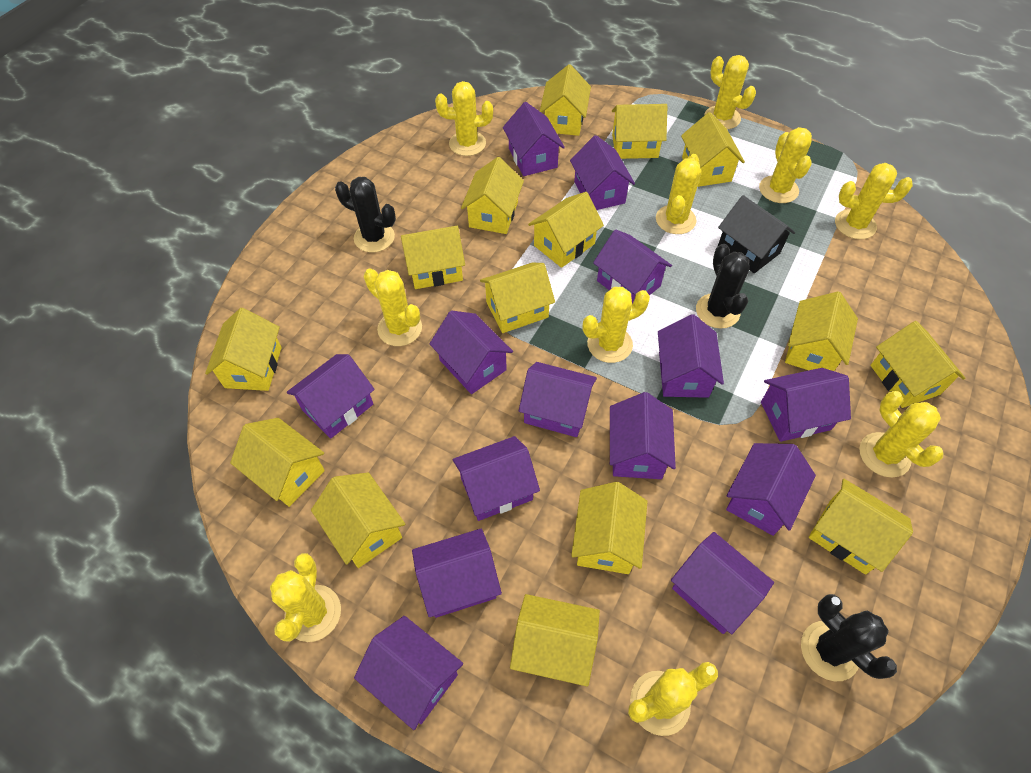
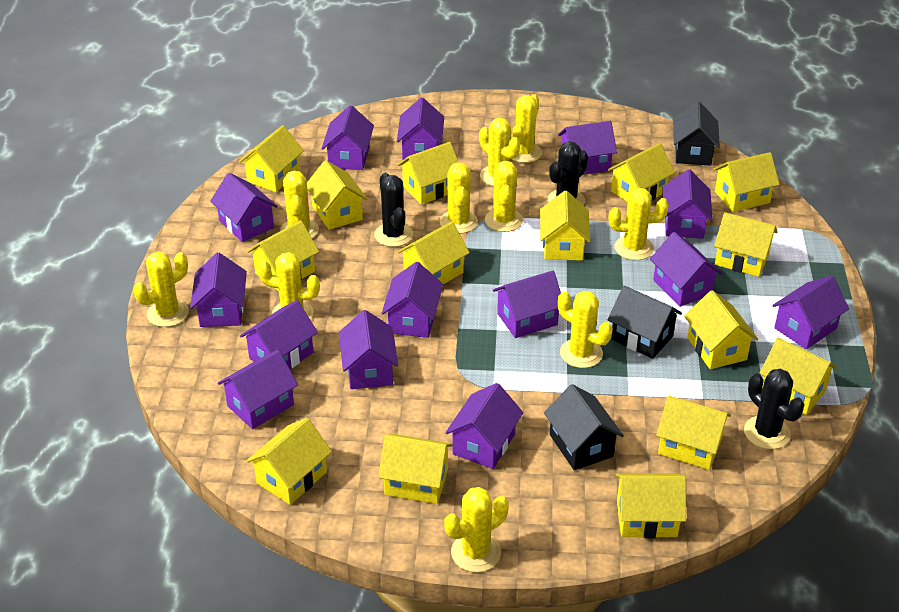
black house: [718,195,796,273] = 1 -> [544,384,624,470] [608,285,682,359] [673,101,720,166] = 3

